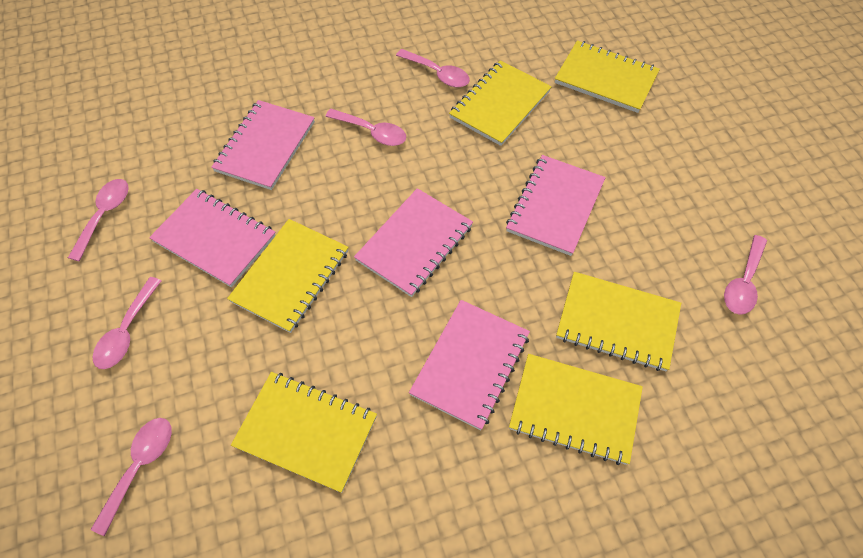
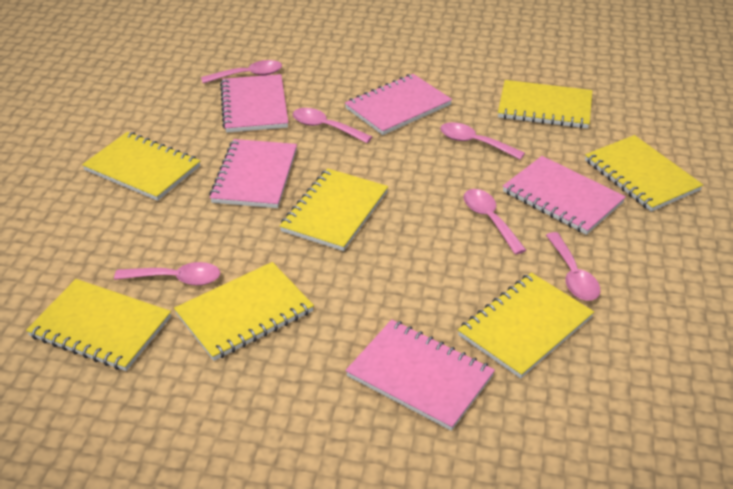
yellow notebook: [227,219,348,333] [231,372,377,493] [449,60,552,146] [509,354,643,465] [555,40,660,113] [556,272,681,371] = 6 -> [26,279,171,371] [82,132,200,201] [174,262,314,361] [280,168,388,251] [458,273,594,379] [498,80,592,129] [585,135,703,212] = 7

